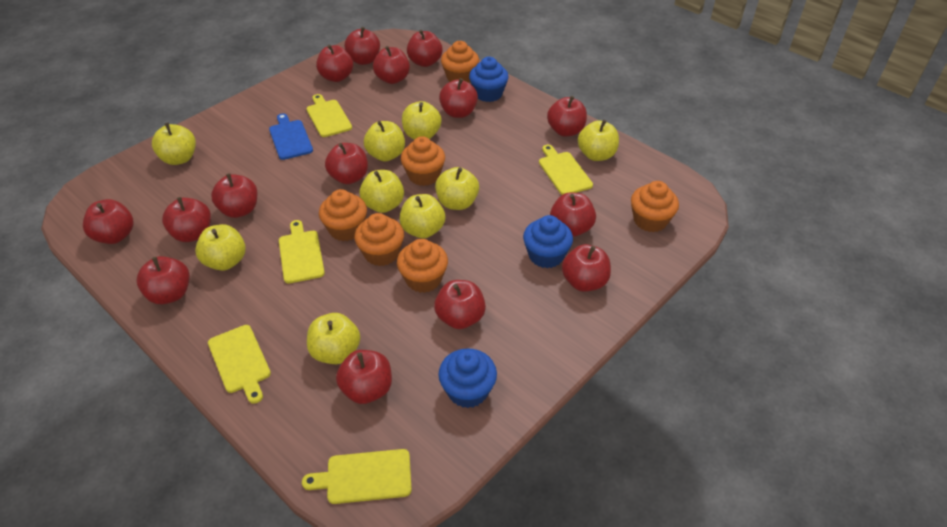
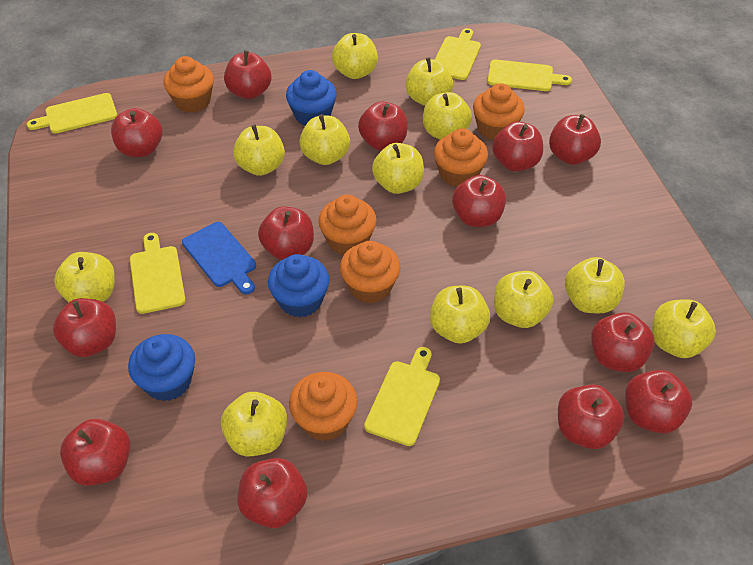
red apple: [83,199,133,244] [136,256,190,304] [162,197,211,242] [211,173,257,218] [316,44,353,82] [325,143,368,184] [336,350,392,404] [345,27,380,65] [373,46,410,84] [407,30,442,67] [434,280,486,329] [439,78,478,118] [547,96,587,137] [550,192,596,237] [562,244,611,292] = 15 -> [53,298,116,357] [60,419,131,486] [111,108,163,157] [224,50,271,99] [238,458,308,528] [258,206,314,260] [358,101,408,151] [452,175,506,227] [492,122,543,171] [549,114,601,165] [558,385,624,449] [591,312,655,372] [625,370,692,434] = 13
yellow apple: [152,123,196,165] [195,224,246,271] [307,313,360,364] [359,170,404,213] [364,121,405,161] [399,194,445,238] [402,101,442,140] [435,167,479,210] [578,120,619,161] = 9 -> [54,252,115,303] [221,392,287,457] [233,125,285,176] [299,114,350,165] [332,33,378,79] [372,143,424,194] [406,57,453,106] [423,92,472,140] [430,286,490,344] [494,271,554,328] [565,257,625,313] [652,299,716,358] = 12

